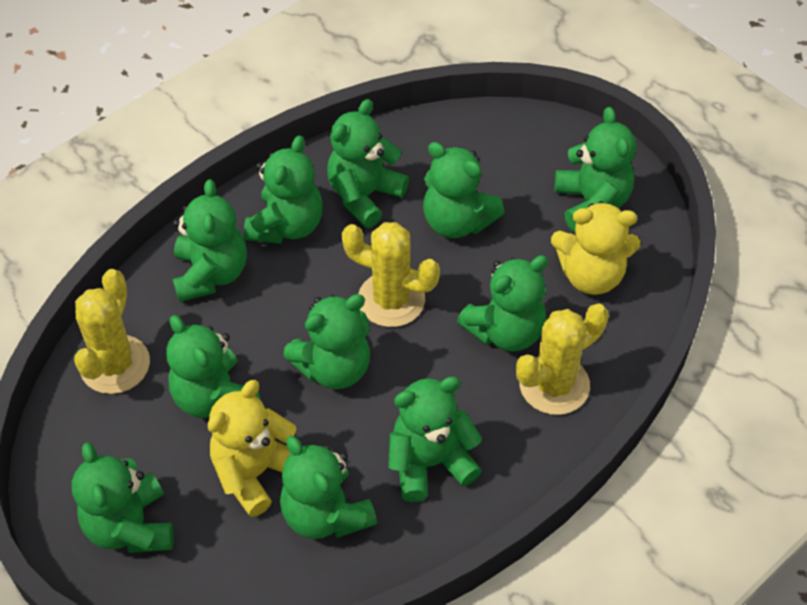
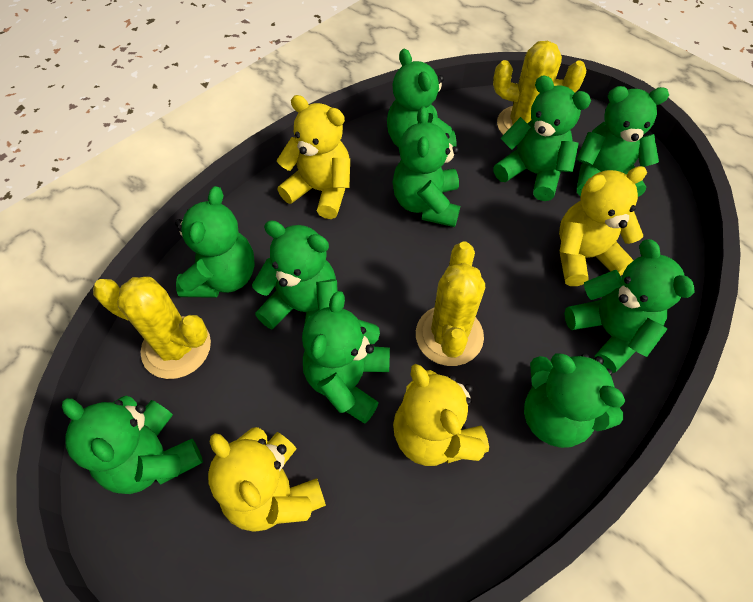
green teddy bear: [72,442,174,553] [166,315,261,418] [173,179,247,302] [244,135,323,244] [280,436,377,539] [283,294,370,389] [327,99,409,228] [388,376,483,502] [423,142,505,238] [457,255,548,352] [555,107,636,232] = 11 -> [62,396,203,494] [175,186,255,297] [252,220,338,330] [302,291,390,424] [387,49,457,148] [393,106,460,227] [493,76,591,201] [524,353,625,448] [564,239,695,373] [577,86,669,197] = 10
yellow teddy bear: [208,380,296,517] [551,201,641,295] = 2 -> [208,427,326,532] [277,95,350,219] [393,364,489,466] [559,166,647,286] = 4

